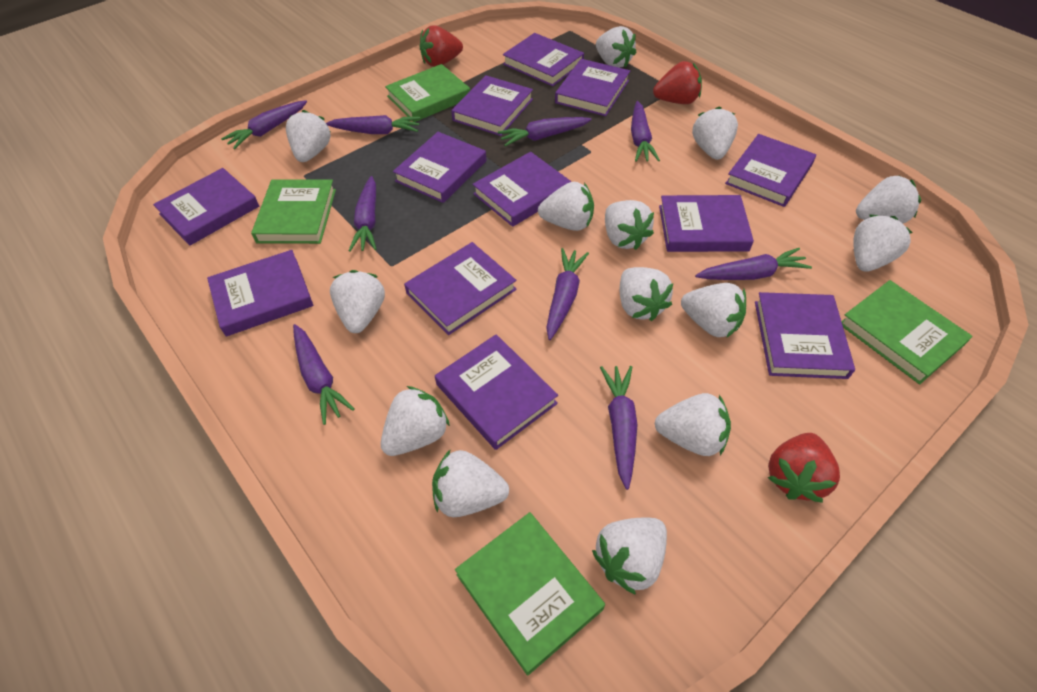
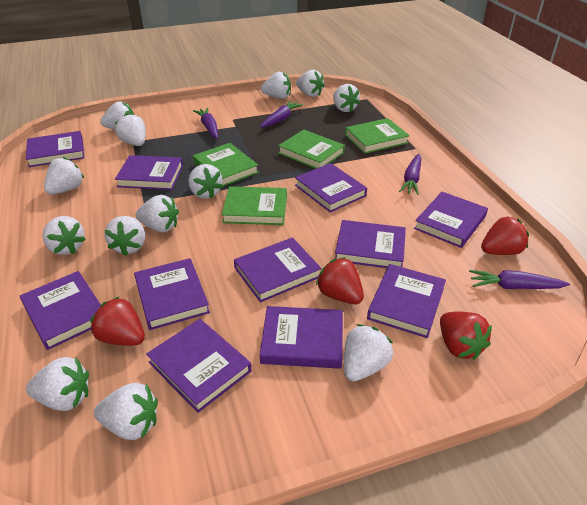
purple book: [153,168,259,246] [207,250,313,336] [393,132,486,203] [404,242,517,335] [435,334,558,450] [451,75,533,136] [472,152,571,227] [503,33,584,86] [555,59,630,116] [659,195,754,252] [725,134,816,207] [755,292,855,379] = 12 -> [20,271,101,350] [26,131,84,167] [115,155,183,190] [134,258,210,330] [146,319,252,413] [234,237,322,302] [260,306,343,369] [295,163,367,212] [335,220,406,268] [367,264,446,338] [414,192,488,248] = 11
purple carrot: [221,100,307,149] [293,324,355,425] [326,115,420,134] [349,176,376,252] [498,117,591,147] [546,248,589,340] [600,366,638,490] [631,101,660,162] [695,248,812,280] = 9 -> [193,108,218,139] [260,101,303,128] [399,154,421,195] [469,270,570,289] = 4
red strawberry: [420,25,463,67] [653,61,702,104] [768,433,840,503] = 3 -> [90,296,145,346] [316,257,364,304] [440,311,492,360] [481,216,529,255] = 4
white strawberry: [286,110,331,162] [330,270,385,333] [381,386,450,456] [432,450,509,517] [538,181,594,231] [592,518,667,595] [596,26,636,68] [605,200,654,250] [620,267,673,321] [655,393,731,456] [681,283,746,338] [692,106,738,160] [853,214,913,272] [856,175,921,224] = 14 -> [26,357,89,411] [42,216,86,255] [44,157,84,195] [94,383,158,440] [100,102,134,130] [105,216,145,256] [115,113,146,146] [135,195,179,232] [189,164,223,199] [261,72,291,99] [296,70,325,97] [333,84,360,112] [344,324,393,381] = 13

